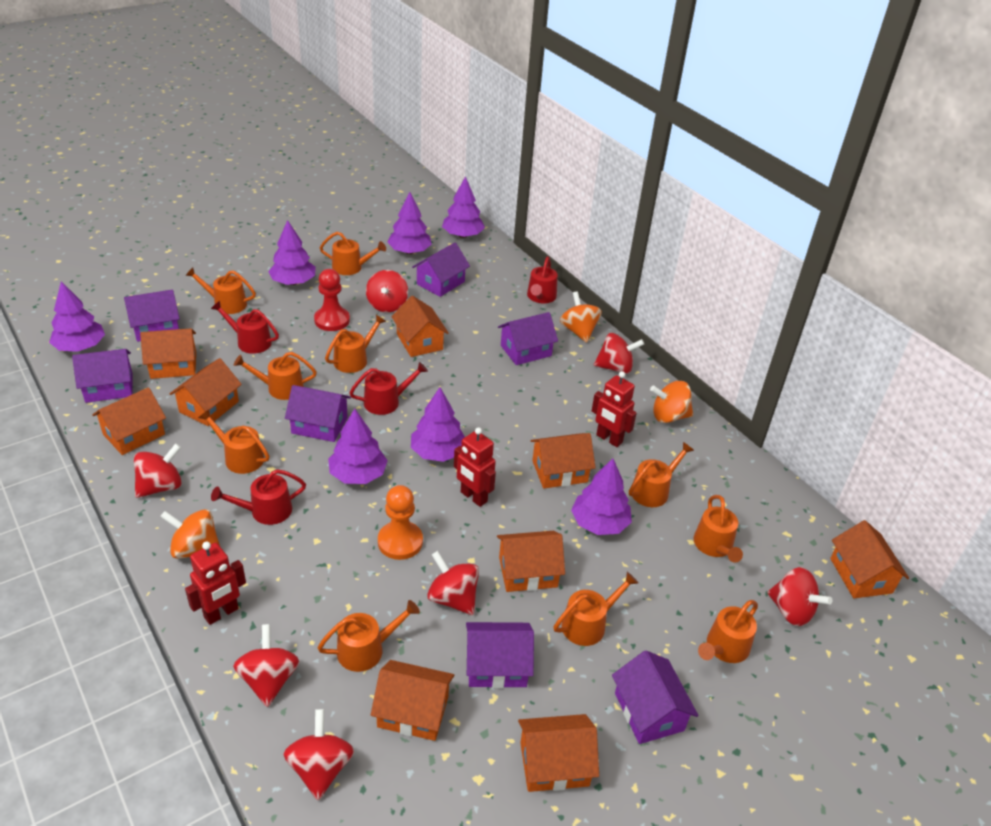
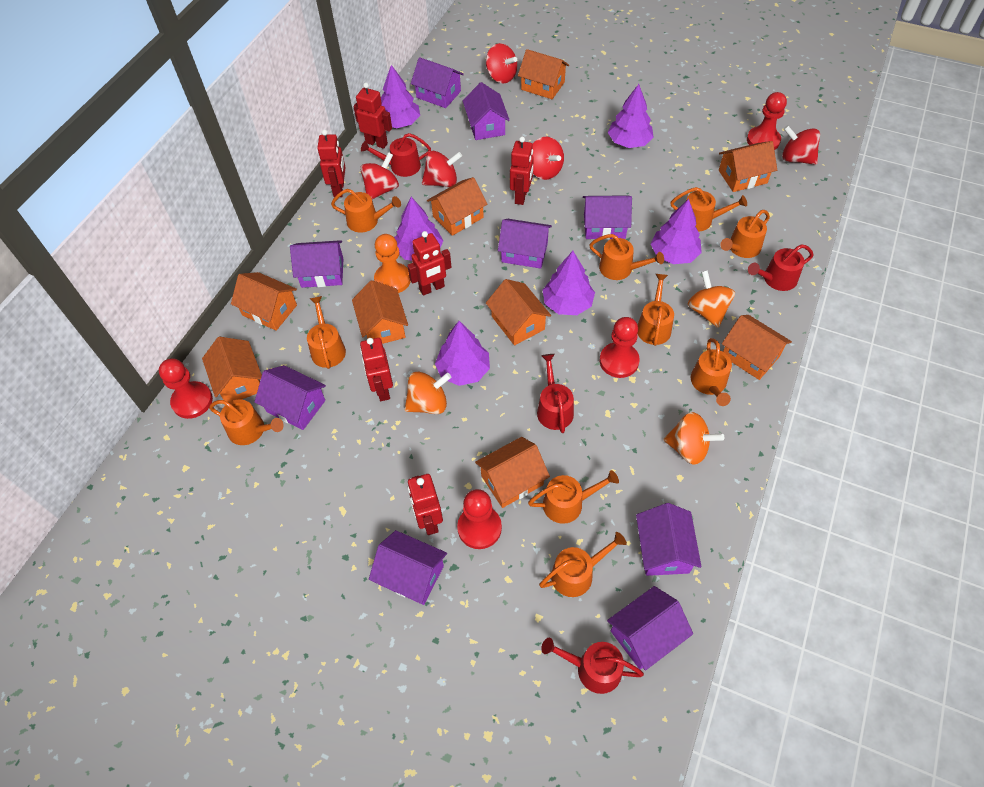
purple house: [72,349,133,403] [124,290,180,342] [285,385,351,442] [412,242,470,297] [466,622,534,688] [498,312,558,365] [612,650,699,744] = 7 -> [255,365,326,430] [290,240,343,288] [369,530,447,605] [411,57,464,108] [463,82,510,140] [498,219,552,269] [583,195,632,240] [607,586,693,671] [636,503,701,576] = 9
purple tree: [49,281,105,352] [268,220,316,285] [328,409,388,484] [387,192,432,254] [411,387,465,462] [442,176,485,238] [571,458,632,535] = 7 -> [381,65,420,128] [394,197,443,260] [435,321,490,386] [543,251,595,315] [608,84,654,148] [651,199,702,264] = 6
red pawn: [314,269,350,331] = 1 -> [159,359,213,419] [457,489,502,549] [599,317,640,378] [747,92,787,150] = 4
red robot: [185,542,246,625] [454,427,496,507] [592,371,637,447] = 3 -> [317,130,345,197] [353,83,392,149] [360,338,393,401] [407,231,451,296] [407,474,443,535] [510,137,534,205] = 6
red spinning top: [134,443,182,498] [233,624,300,707] [283,709,354,800] [366,270,408,313] [427,551,479,615] [594,333,644,374] [767,567,832,626] = 7 -> [360,152,399,199] [422,151,462,187] [486,43,517,83] [532,137,564,180] [782,125,820,165] = 5

